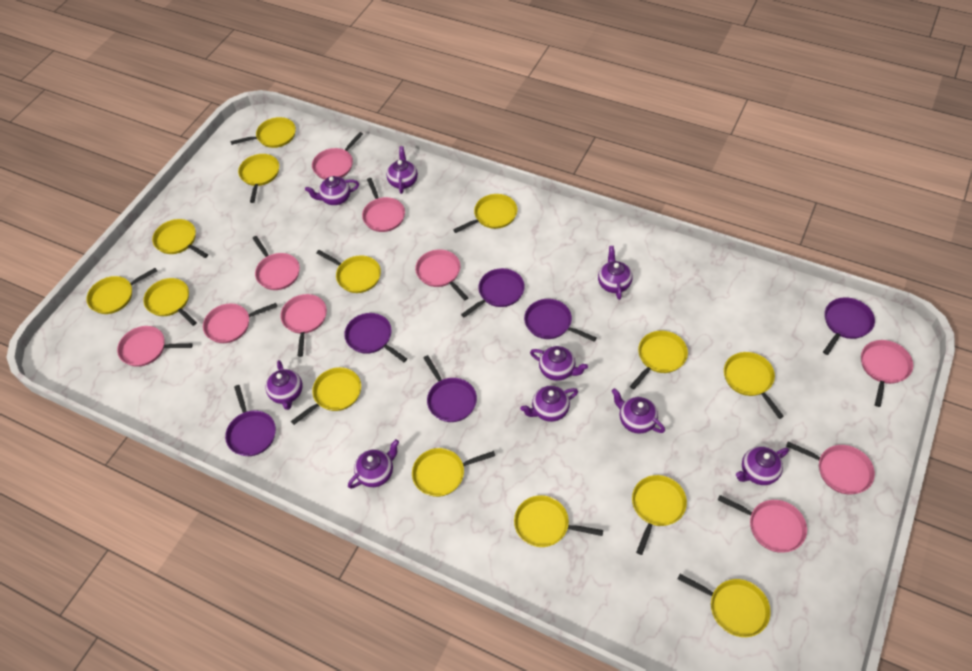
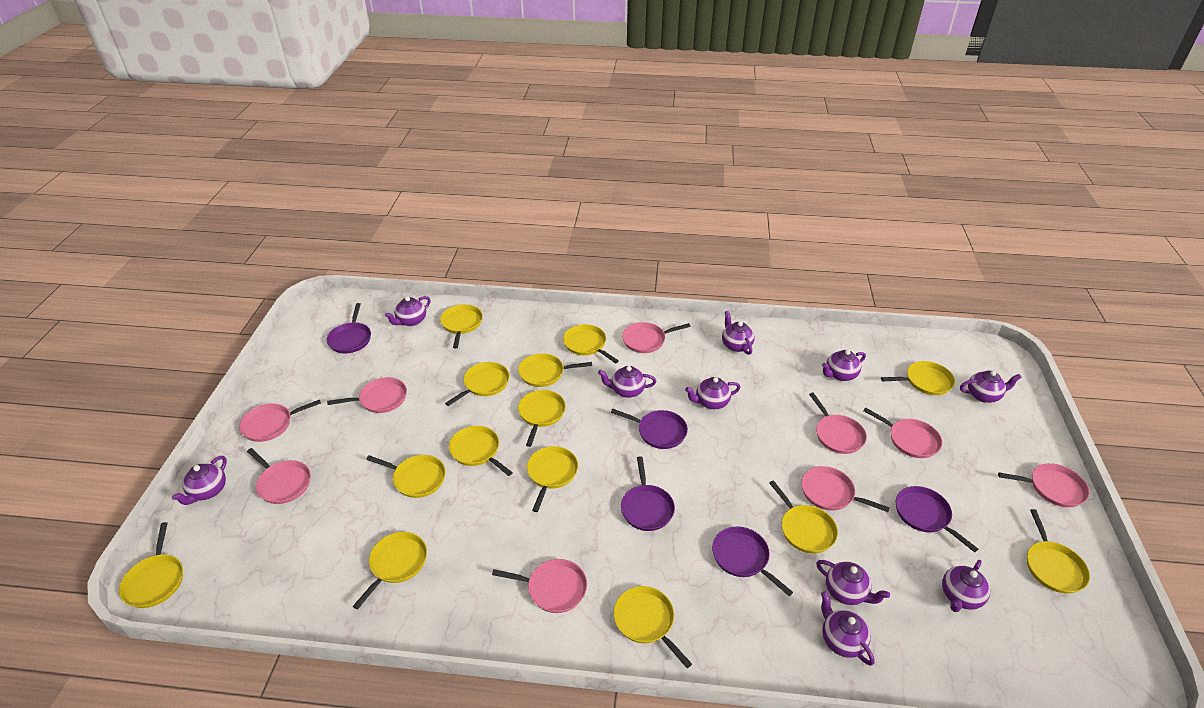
pink pan: [117,326,193,367] [203,303,277,343] [252,236,300,290] [280,294,327,357] [312,132,363,180] [362,178,405,232] [415,249,468,301] [718,495,807,553] [786,442,875,494] [861,340,913,407] = 10 -> [239,399,321,442] [247,448,311,504] [327,377,407,413] [492,559,587,613] [622,322,690,353] [801,466,890,512] [809,393,867,454] [863,408,942,458] [998,463,1090,507] = 9
purple pan: [225,385,276,456] [344,313,407,362] [423,355,477,422] [461,268,525,318] [524,299,597,342] [823,297,875,355] = 6 -> [327,303,371,354] [611,409,688,449] [621,456,675,531] [712,526,793,596] [896,486,978,552] = 5
purple teapot: [266,360,303,410] [305,176,359,205] [348,439,399,489] [386,146,418,194] [520,386,578,422] [530,346,588,381] [598,246,633,300] [612,388,665,434] [736,446,789,485] = 9 -> [172,456,227,505] [385,296,431,326] [598,366,656,398] [685,377,741,409] [722,311,755,355] [816,560,890,605] [821,591,875,666] [822,350,866,381] [942,560,990,612] [960,371,1022,403] = 10

